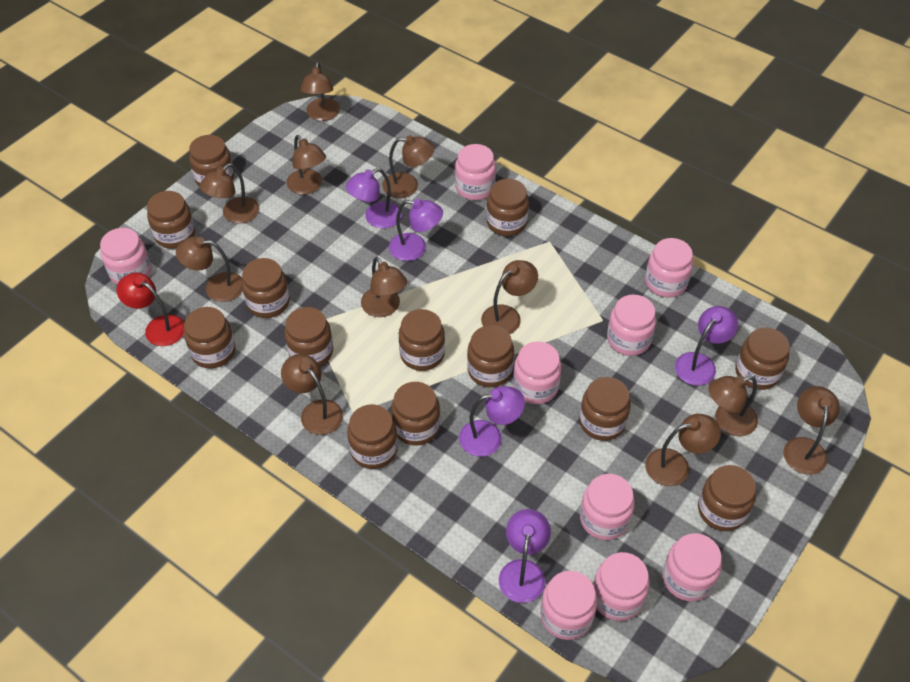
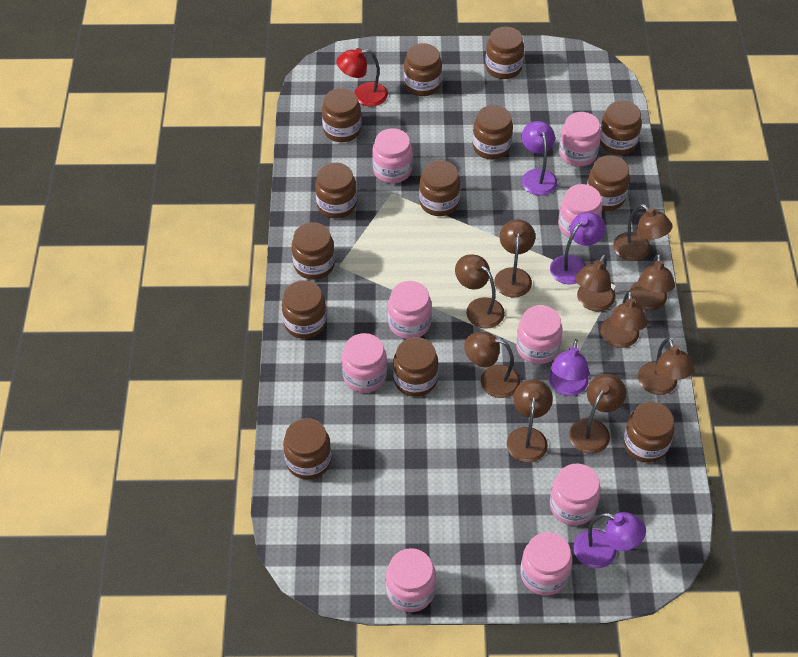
brown lamp: [176,237,243,302] [200,164,259,224] [281,354,343,435] [286,135,326,195] [300,62,340,121] [361,257,407,317] [383,135,434,198] [481,260,538,335] [645,414,721,486] [708,376,758,436] [783,386,840,475] = 11 -> [455,254,505,329] [464,332,520,398] [494,219,535,297] [507,379,553,462] [569,374,626,454] [575,254,615,311] [600,291,647,348] [613,204,673,261] [629,254,675,311] [638,338,694,395] = 10
purple lamp: [346,168,402,229] [389,199,443,261] [459,386,525,457] [499,509,551,603] [675,306,738,386] = 5 -> [522,121,557,196] [549,339,589,396] [550,212,605,285] [573,512,646,568] = 4

